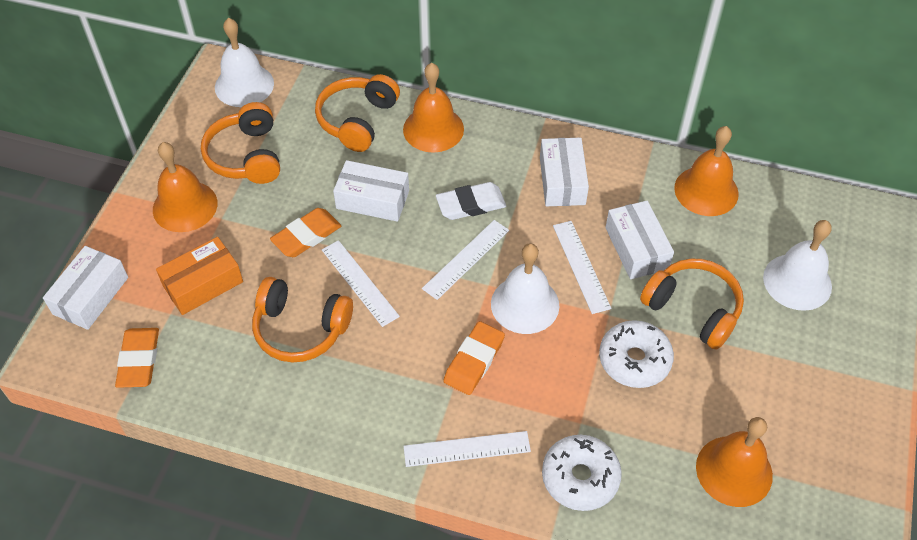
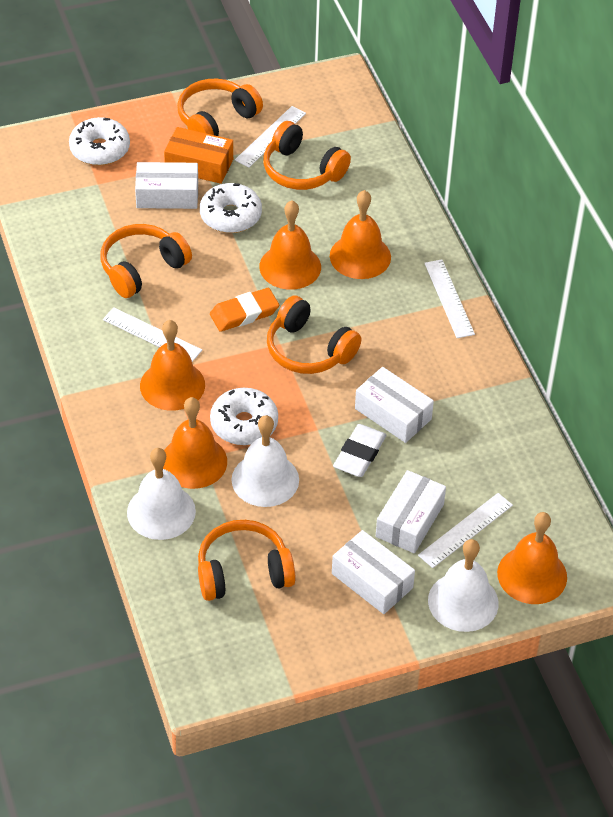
orange bell: [153,142,218,232] [403,63,464,153] [674,126,739,216] [696,417,773,507] = 4 -> [140,320,205,411] [163,397,227,489] [259,200,321,290] [330,190,391,279] [497,512,567,604] = 5
orange eraser: [115,328,159,388] [270,208,341,257] [443,321,505,395] = 3 -> [210,288,279,332] = 1
orange headphones: [201,102,280,184] [252,277,353,363] [315,74,400,152] [640,259,744,350] = 4 -> [100,224,192,298] [177,79,263,136] [198,520,296,601] [263,121,351,190] [267,295,361,374] = 5
white donut: [542,435,622,511] [599,320,674,388] = 2 -> [69,117,130,165] [200,183,262,233] [210,388,278,445] = 3

